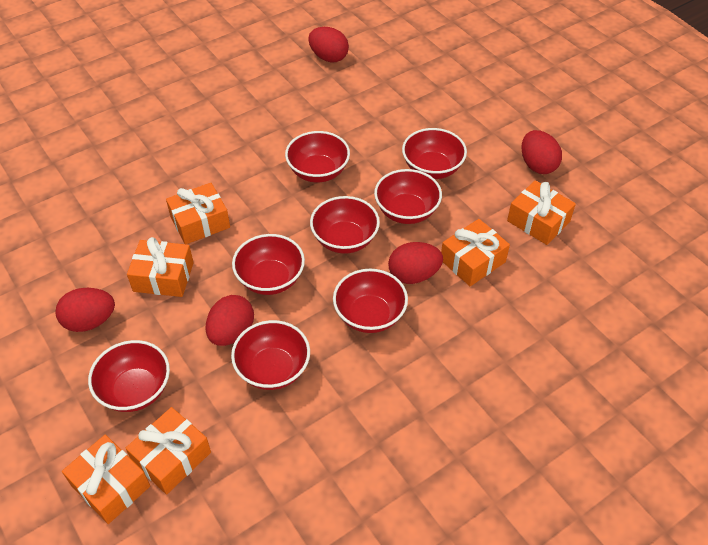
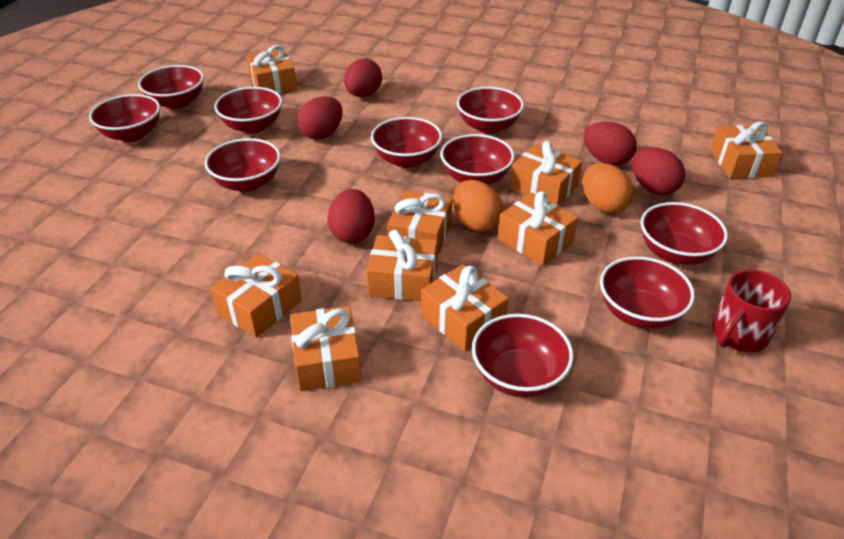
orange egg: none = 0 -> [453,180,503,232] [583,163,634,214] = 2
orange gift: [62,435,150,524] [125,407,211,494] [127,237,194,297] [166,183,230,244] [441,219,510,286] [507,180,576,245] = 6 -> [210,253,302,338] [247,45,297,93] [290,306,362,391] [367,230,438,301] [387,190,452,258] [421,264,509,351] [498,191,578,266] [510,141,582,206] [710,122,783,179] = 9
red bowl: [88,340,170,412] [231,320,310,390] [232,234,305,295] [285,131,350,182] [310,196,380,254] [333,269,408,333] [374,169,442,224] [402,128,467,179] = 8 -> [89,94,160,142] [138,65,204,110] [205,138,281,192] [214,87,282,134] [371,117,442,168] [440,134,515,185] [457,87,524,134] [472,314,574,398] [600,256,695,329] [640,202,728,265] = 10
red mug: none = 0 -> [712,269,791,353] = 1

